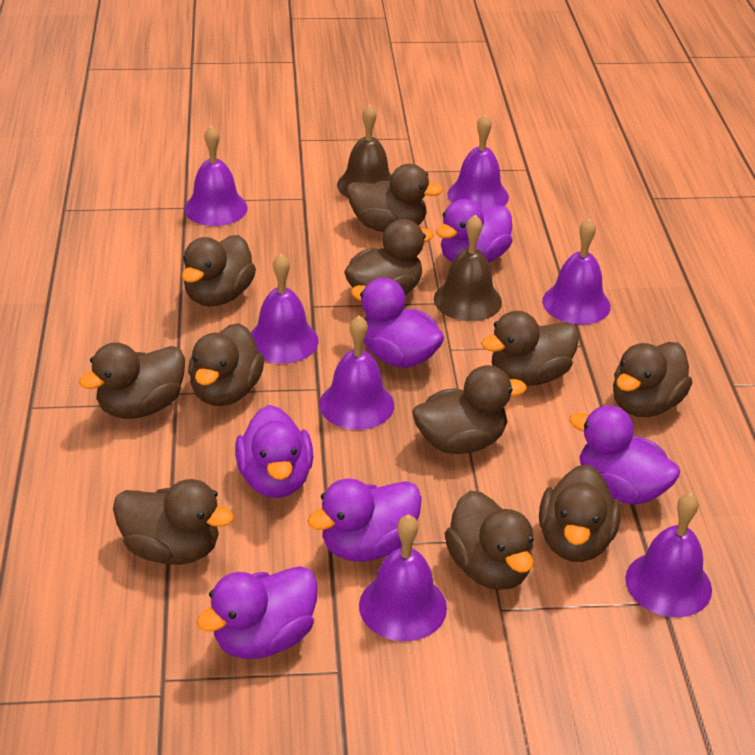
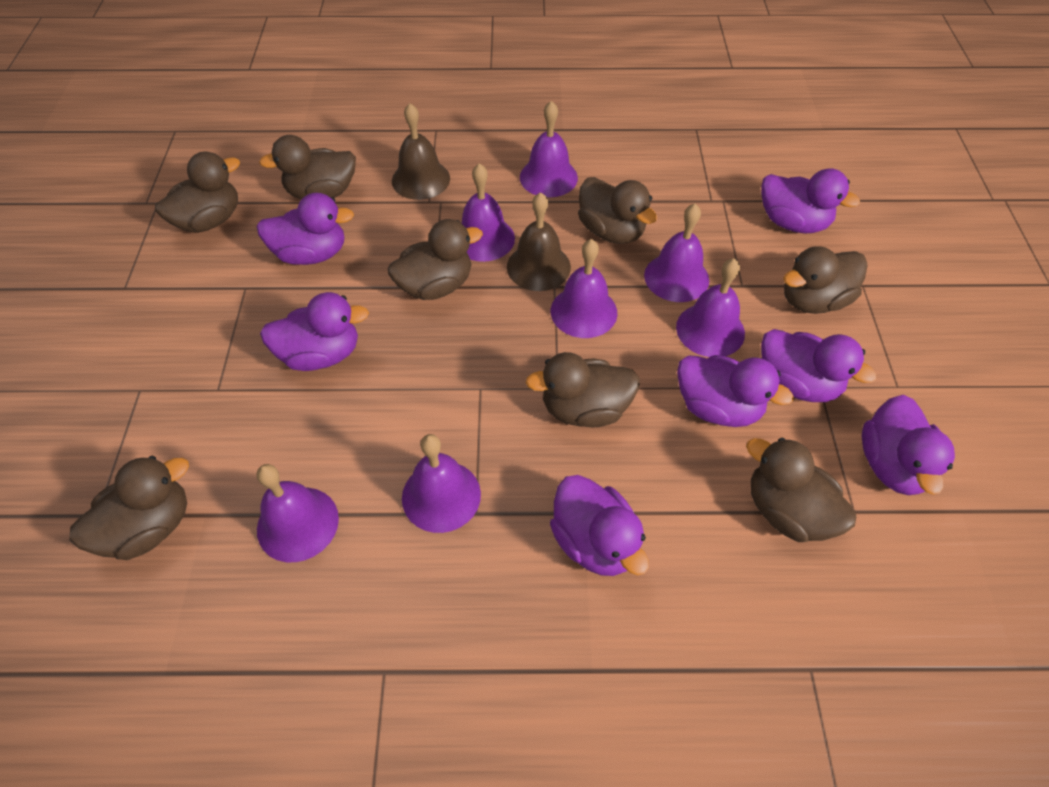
brown duck: [79,342,185,419] [113,479,234,565] [182,235,256,306] [188,323,264,406] [344,219,434,295] [347,164,443,232] [412,365,527,454] [445,491,534,590] [481,311,579,386] [539,464,621,562] [613,342,692,417] = 11 -> [69,456,189,560] [155,152,240,233] [259,135,356,199] [388,219,483,300] [526,352,640,427] [578,177,657,244] [746,438,856,542] [783,246,867,314] = 8
purple duck: [197,566,318,659] [235,405,314,498] [307,478,422,562] [351,278,444,368] [436,199,512,263] [569,405,680,505] = 6 -> [257,193,354,265] [260,292,369,371] [550,475,649,576] [677,355,794,427] [761,168,860,233] [761,329,876,402] [862,395,955,495] = 7

